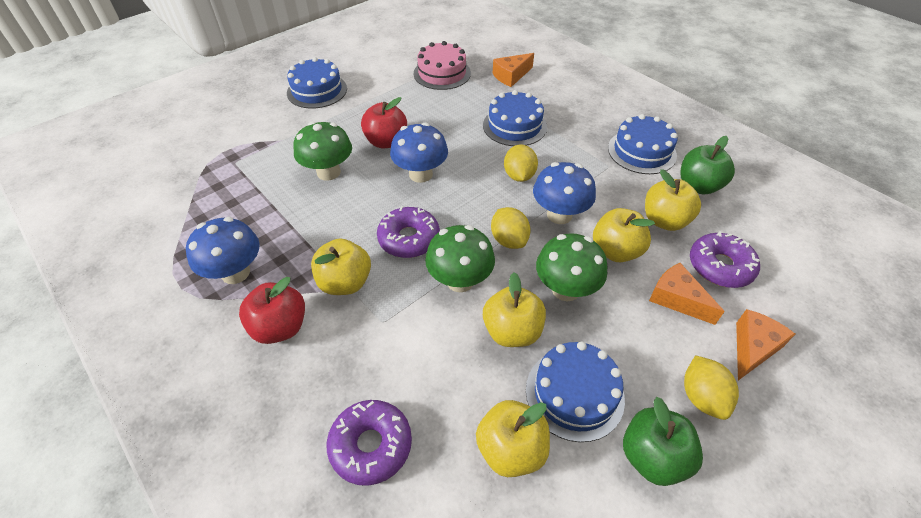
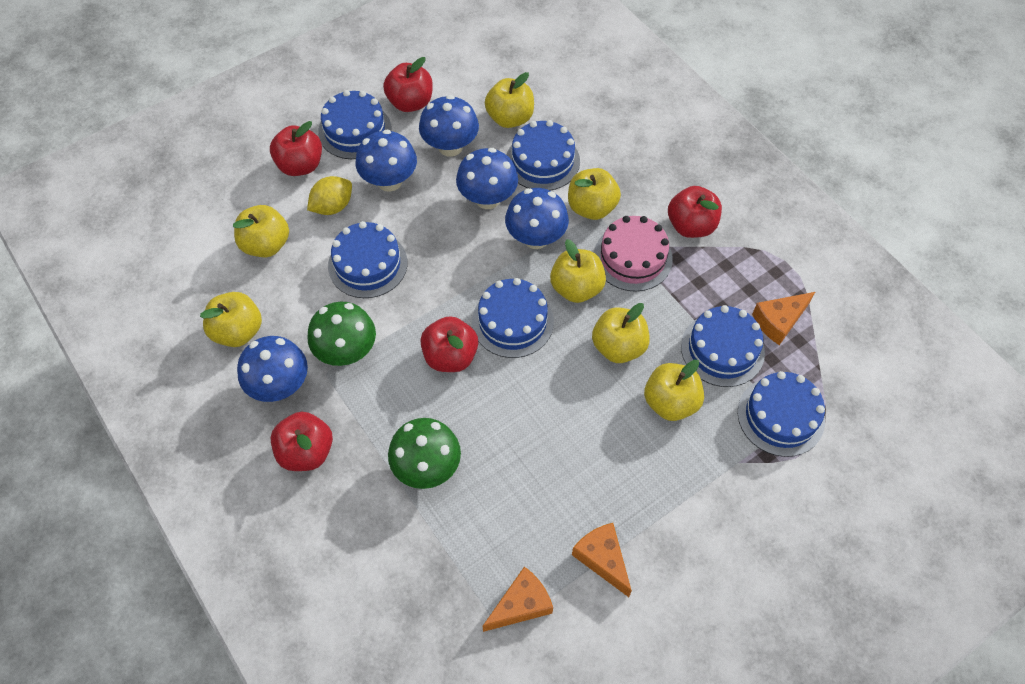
blue cake: [287,57,347,109] [483,90,547,146] [526,341,625,442] [608,114,678,174] = 4 -> [318,90,392,159] [328,221,408,298] [472,278,554,358] [507,120,580,190] [681,305,765,387] [738,371,825,457] = 6
blue mushroom: [186,217,260,284] [390,123,448,183] [533,162,596,224] = 3 -> [237,336,308,402] [356,129,417,192] [419,95,479,157] [456,148,518,209] [505,188,569,249] = 5
green apple: [623,397,703,486] [680,136,735,194] = 2 -> none = 0
green mushroom: [293,121,352,181] [425,225,495,292] [536,233,608,301] = 3 -> [307,302,376,366] [388,418,461,489] = 2
purple donut: [327,400,412,486] [377,206,440,258] [690,231,760,288] = 3 -> none = 0
red apple: [239,277,305,344] [361,97,407,148] = 2 -> [270,121,322,176] [271,412,333,471] [383,57,433,112] [420,316,478,372] [668,186,722,238] = 5
yellow apple: [311,238,371,295] [476,400,550,477] [483,272,546,347] [593,208,655,262] [645,169,701,231] = 5 -> [200,292,262,347] [233,205,289,257] [485,72,534,128] [550,239,606,303] [568,168,621,220] [592,303,650,363] [644,360,704,421] = 7
yellow lemon: [491,207,531,249] [504,144,538,182] [684,355,739,420] = 3 -> [307,176,352,215] = 1

